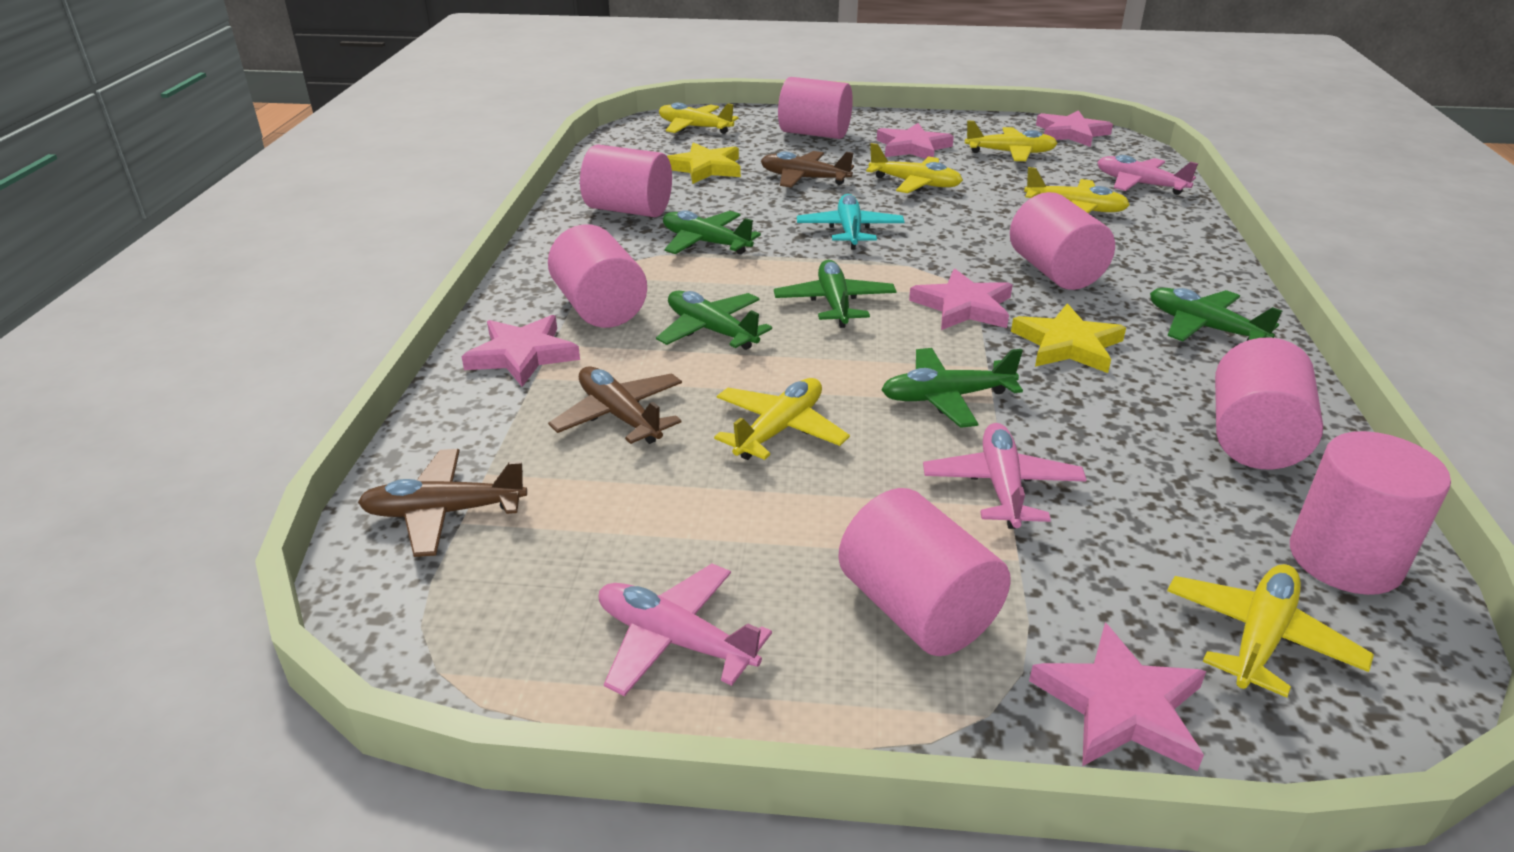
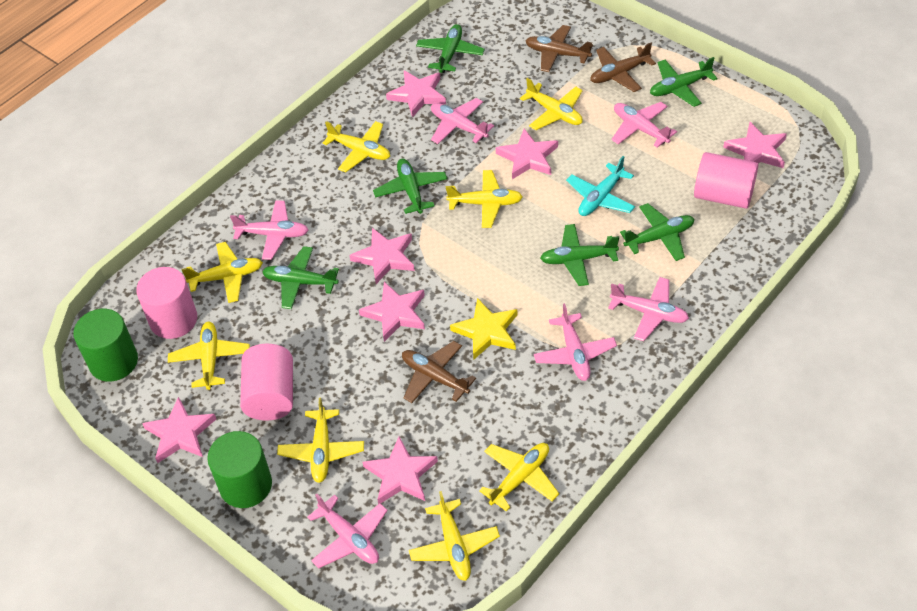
green cylinder: none = 0 -> [73,309,138,382] [207,431,272,508] = 2
green plane: [656,291,772,350] [663,210,761,254] [774,260,896,328] [882,348,1023,428] [1150,288,1282,341] = 5 -> [262,246,339,309] [373,159,447,214] [416,24,485,73] [540,224,619,286] [620,203,694,261] [650,57,718,107] = 6
pink cylinder: [548,224,647,328] [580,144,672,217] [778,77,853,139] [838,488,1011,656] [1010,192,1115,290] [1215,338,1323,470] [1290,431,1451,595] = 7 -> [136,267,197,339] [240,344,293,420] [694,152,758,209] = 3
pink plane: [599,564,772,696] [923,423,1087,529] [1098,155,1198,195] = 3 -> [230,200,308,260] [307,494,388,568] [431,98,494,144] [534,303,617,381] [608,277,689,341] [612,102,677,148] = 6
pink star: [461,315,580,387] [877,123,954,159] [909,269,1013,330] [1029,623,1206,771] [1036,110,1113,147] = 5 -> [142,397,216,463] [349,228,415,284] [359,282,425,342] [363,437,438,504] [386,70,446,118] [496,129,558,179] [723,122,787,168] = 7
yellow plane: [659,103,739,134] [714,378,850,460] [866,143,963,193] [965,121,1058,161] [1024,167,1130,213] [1167,564,1374,698] = 6 -> [168,322,250,390] [181,242,263,303] [277,398,364,483] [323,121,390,172] [409,491,500,581] [446,170,523,228] [479,443,559,512] [520,78,583,130] = 8
yellow star: [667,142,741,184] [1011,303,1126,373] = 2 -> [450,298,518,359] = 1

